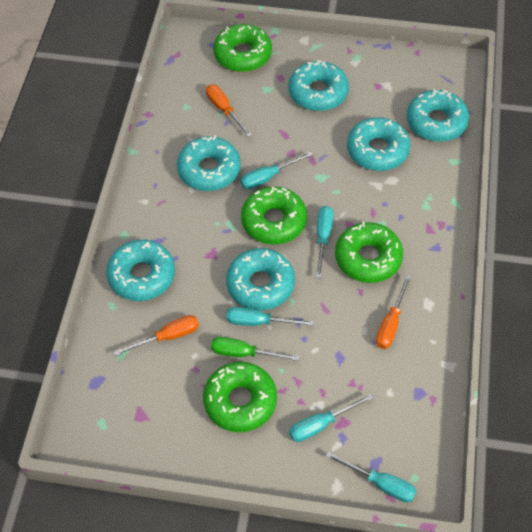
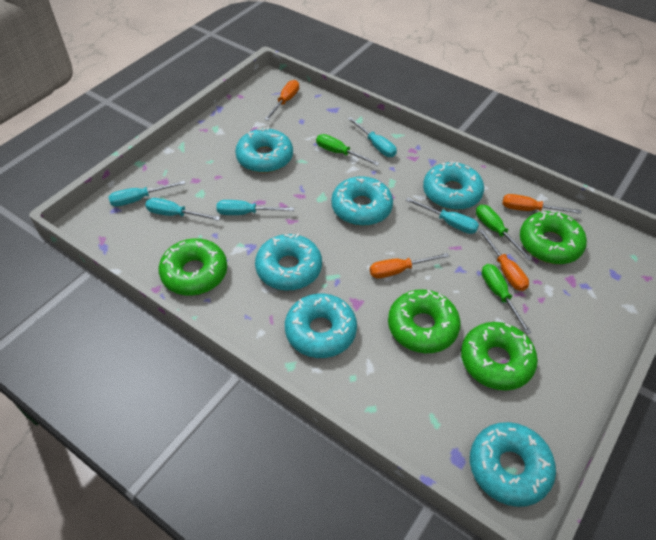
green screwdriver: [211,337,300,361] = 1 -> [316,134,380,166] [476,205,532,261] [482,264,532,334] = 3
orange screwdriver: [114,315,199,356] [206,84,252,137] [376,275,411,349] = 3 -> [264,80,299,121] [370,253,449,278] [478,229,529,291] [502,194,581,214] = 4

